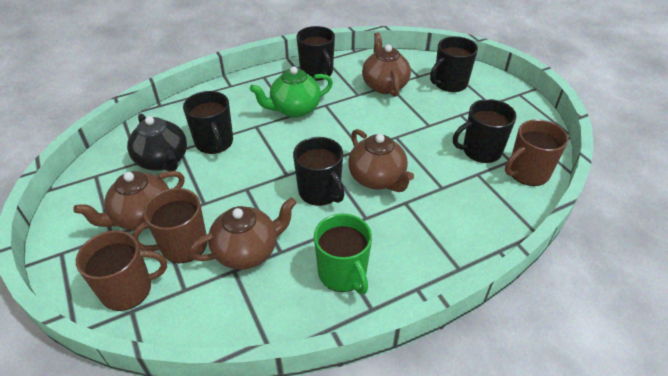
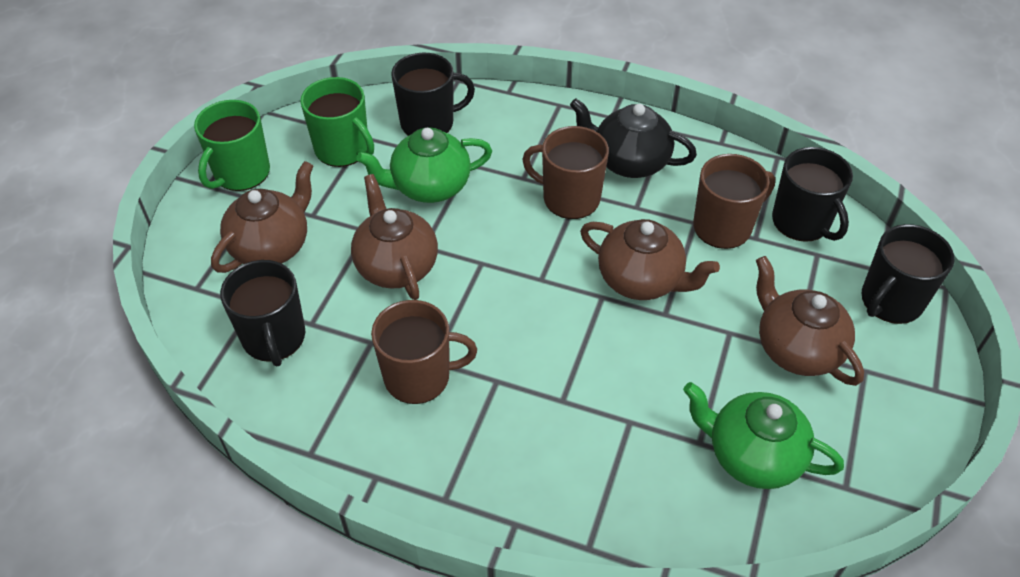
black mug: [183,91,233,154] [293,137,344,206] [296,26,335,81] [430,36,478,92] [453,99,517,163] = 5 -> [220,260,305,366] [391,53,475,136] [772,147,853,242] [862,224,954,324] = 4
green mug: [314,213,372,294] = 1 -> [194,100,270,191] [300,77,374,167] = 2
green teapot: [250,66,333,118] = 1 -> [356,127,492,203] [683,382,844,489] = 2

